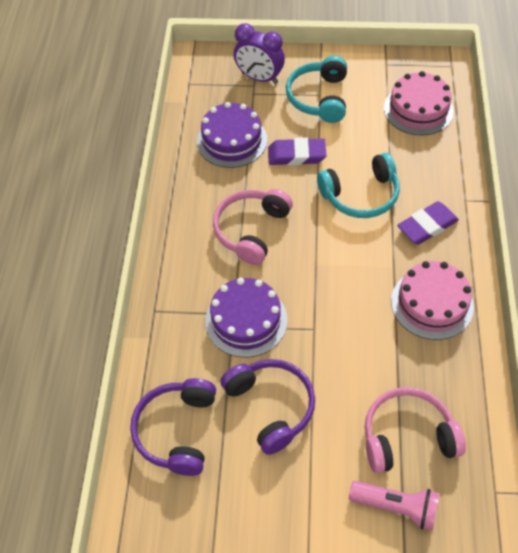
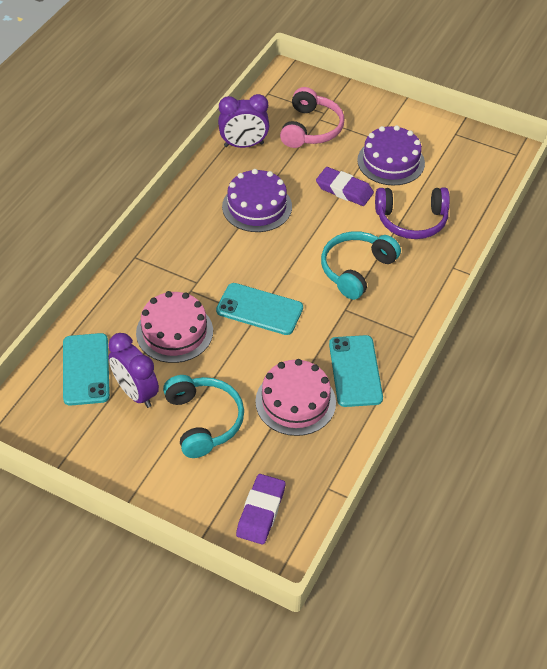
pink flashlight: [349,481,440,531] = 1 -> none = 0
pink headphones: [213,189,293,265] [365,387,466,473] = 2 -> [280,87,344,148] = 1
purple clock: [234,23,285,84] = 1 -> [108,333,159,408] [218,94,269,148] = 2
purple headphones: [130,378,216,476] [220,359,315,455] = 2 -> [375,188,450,239] = 1
turquoise phone: none = 0 -> [63,333,110,406] [216,283,303,335] [329,335,383,407] = 3

